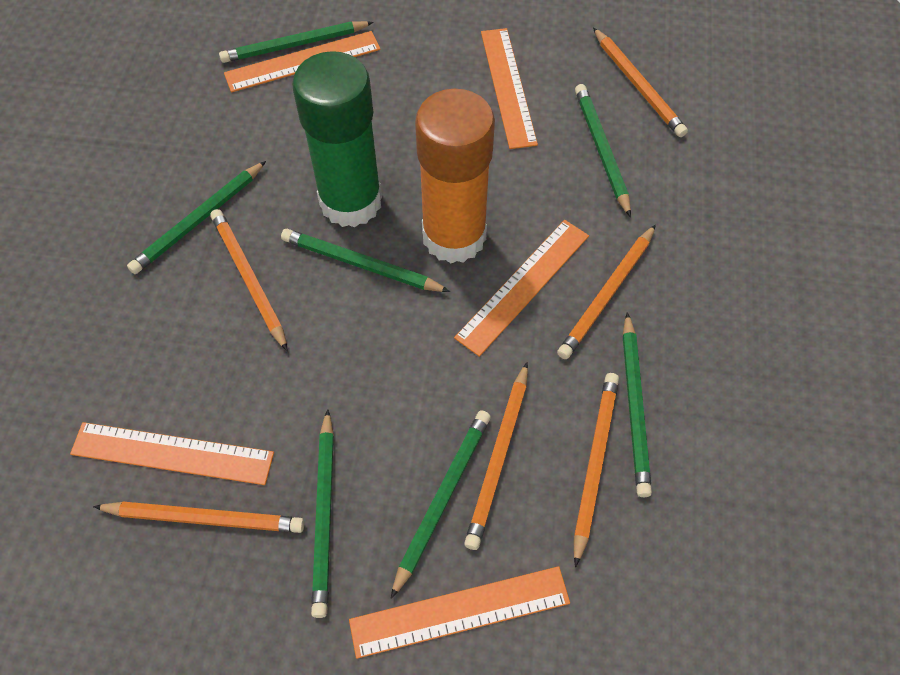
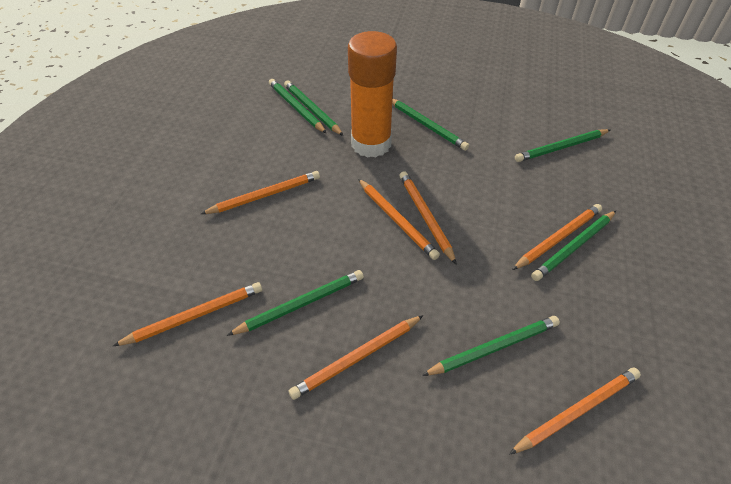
green glue stick: [292,51,382,227] = 1 -> none = 0
orange pencil: [93,501,304,533] [211,209,288,351] [464,362,528,550] [557,224,656,359] [574,373,619,567] [593,28,688,137] = 6 -> [113,282,262,346] [201,171,320,214] [289,315,424,400] [358,179,440,260] [399,171,457,265] [509,368,641,455] [512,204,602,270] = 7
orange ruler: [70,422,274,485] [224,31,381,92] [349,566,570,659] [454,220,589,357] [481,28,538,149] = 5 -> none = 0

